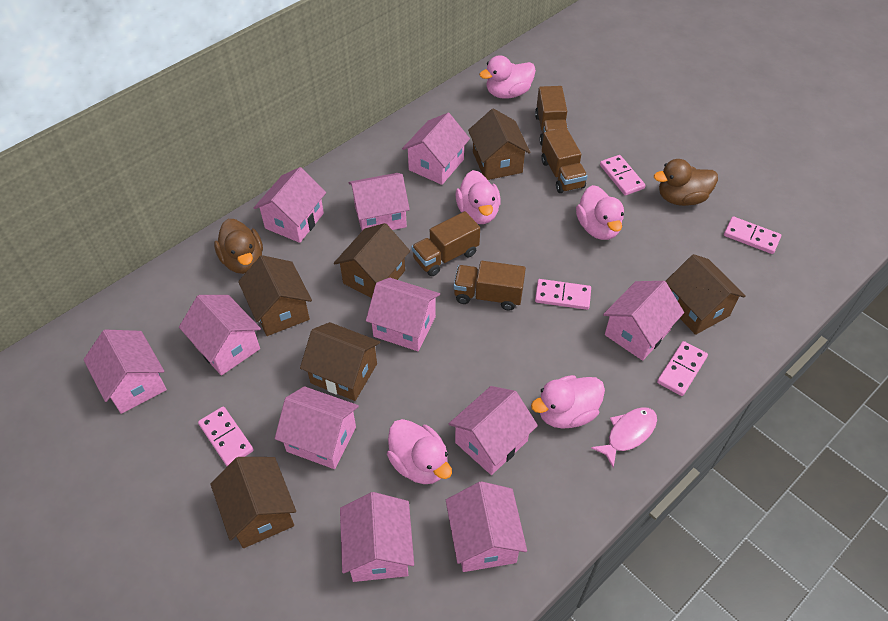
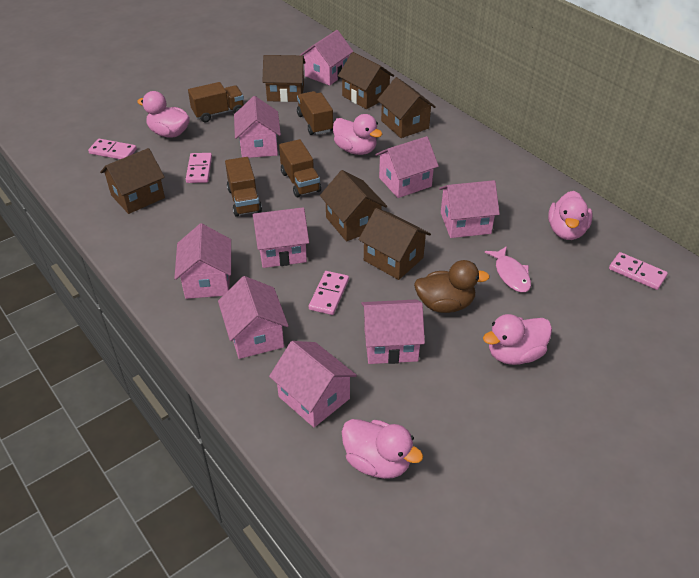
brown duck: [214,219,263,274] [654,159,718,206] = 2 -> [414,260,490,313] = 1
pink domino: [198,406,254,466] [535,279,591,310] [600,155,646,196] [657,341,708,396] [724,216,781,254] = 5 -> [88,139,137,159] [186,153,212,183] [309,271,349,315] [609,252,668,290] = 4
pink house: [83,329,167,414] [179,295,261,376] [254,167,326,243] [275,386,359,469] [340,492,414,582] [348,173,410,231] [366,278,440,351] [402,113,470,185] [446,481,527,572] [449,386,538,475] [603,281,684,361] = 11 -> [174,223,231,299] [218,276,289,359] [234,96,281,158] [252,207,309,268] [269,341,357,427] [300,30,353,86] [361,299,425,364] [375,136,439,198] [439,180,500,238] = 9

